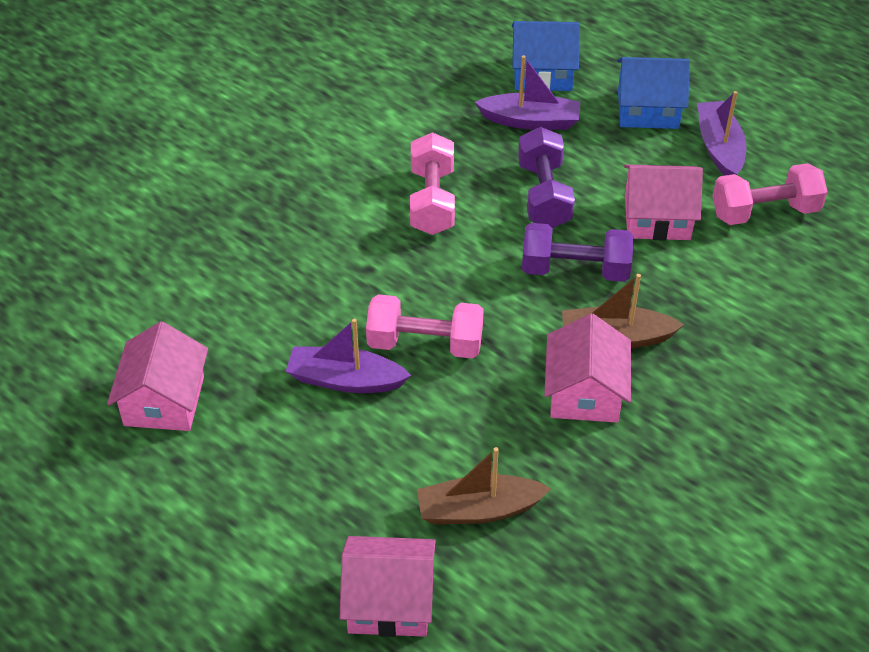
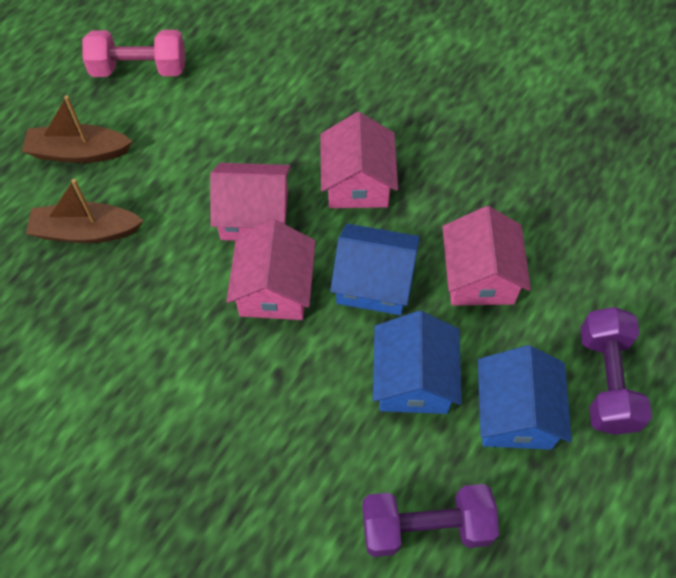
blue house: [512,21,580,91] [617,57,690,129] = 2 -> [330,224,420,315] [373,311,462,414] [478,345,572,450] = 3
pink dumbbell: [366,294,484,359] [410,132,455,235] [712,163,828,225] = 3 -> [82,30,185,77] = 1
purple boat: [286,319,411,393] [474,55,581,130] [697,91,746,176] = 3 -> none = 0

